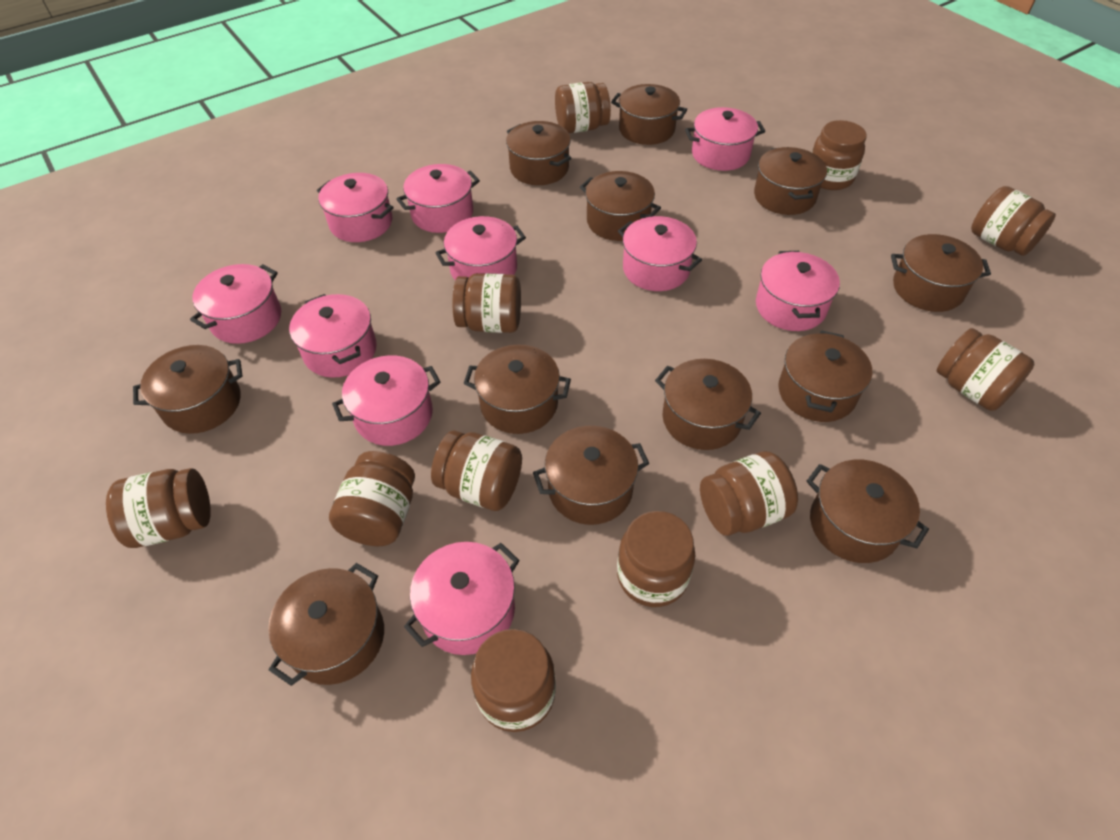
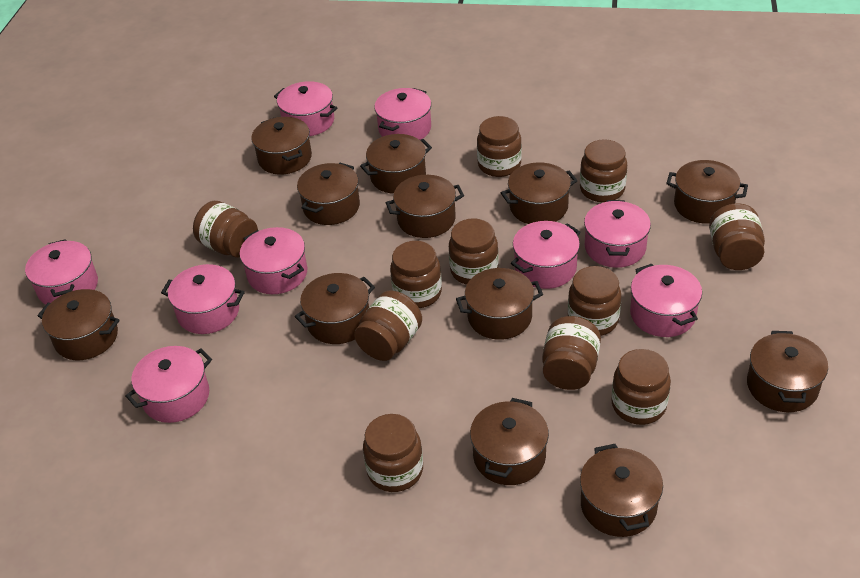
pink pot: [190,264,281,344] [289,294,377,378] [317,173,394,242] [332,355,441,446] [396,164,480,233] [404,542,520,655] [435,216,526,280] [618,216,702,291] [685,107,765,171] [756,251,840,331] = 10 -> [25,239,98,304] [126,346,212,423] [161,264,245,334] [240,227,307,294] [274,81,337,136] [374,88,431,140] [511,221,581,289] [584,200,651,268] [630,264,702,337] = 9

